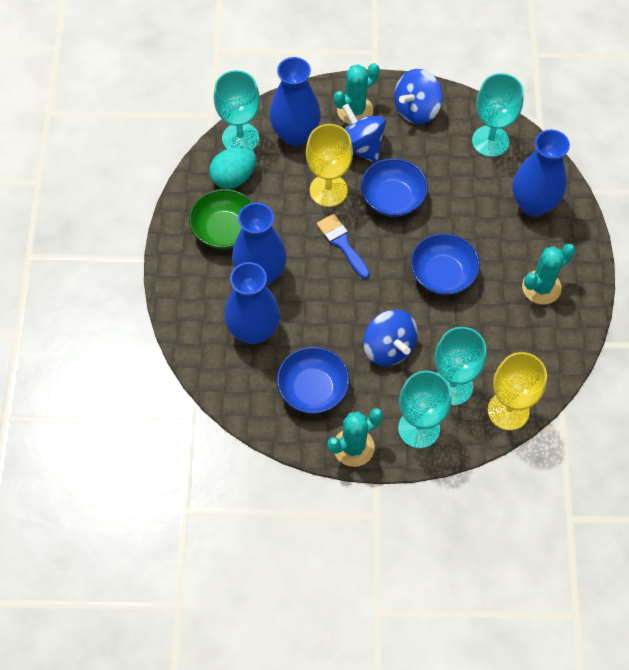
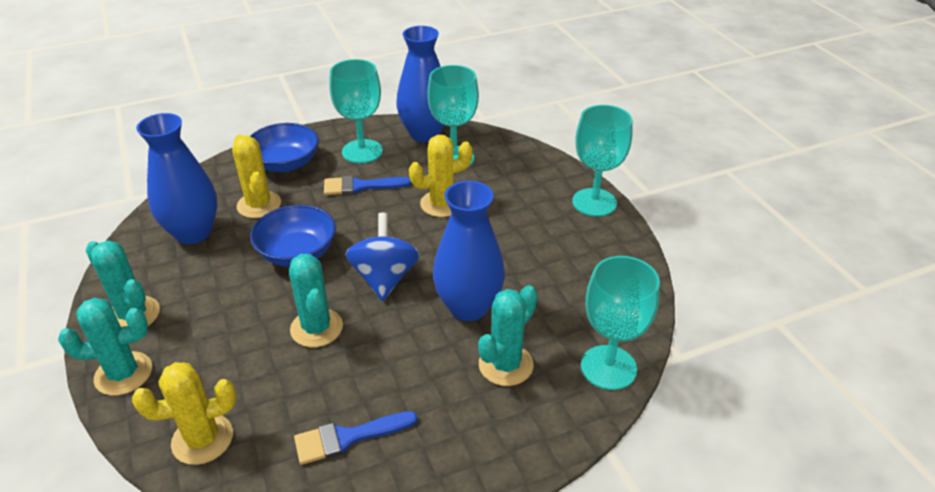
blue bowl: [277,347,350,414] [361,158,428,217] [410,233,480,295] = 3 -> [250,205,336,267] [251,123,319,172] = 2
blue brush: [317,214,370,279] = 1 -> [294,411,417,465] [324,175,411,195] = 2
blue spinning top: [342,104,386,163] [363,310,418,366] [394,69,443,124] = 3 -> [345,213,420,301] = 1
blue vase: [224,262,280,344] [232,202,287,286] [269,57,321,146] [513,130,570,216] = 4 -> [137,113,218,244] [396,26,444,142] [433,181,505,321] = 3
green bowl: [189,189,252,249] = 1 -> none = 0
turquoise cactus: [328,408,383,467] [334,63,379,124] [522,244,575,304] = 3 -> [58,298,152,396] [86,241,160,327] [289,254,343,347] [478,285,538,386] = 4
turquoise egg: [209,147,256,189] = 1 -> none = 0
yellow cactus: none = 0 -> [132,362,236,465] [232,135,281,218] [409,135,473,217] = 3
yellow goblet: [306,124,353,207] [488,352,547,430] = 2 -> none = 0

